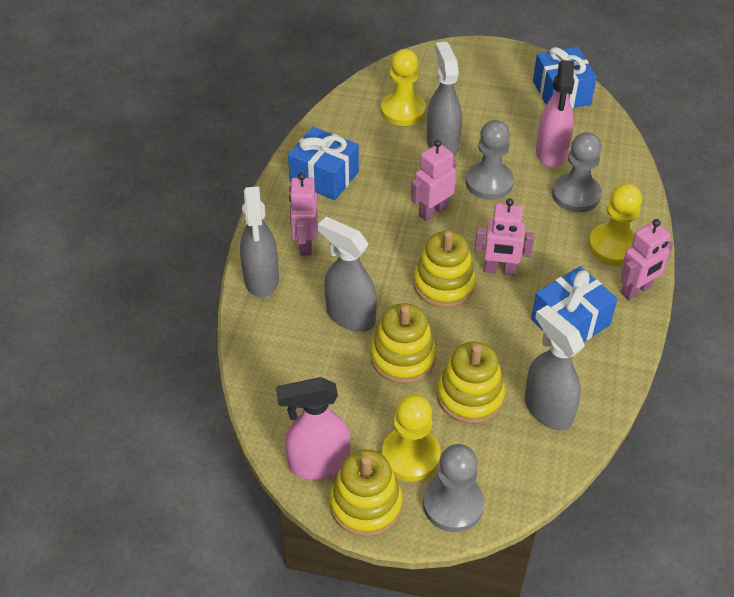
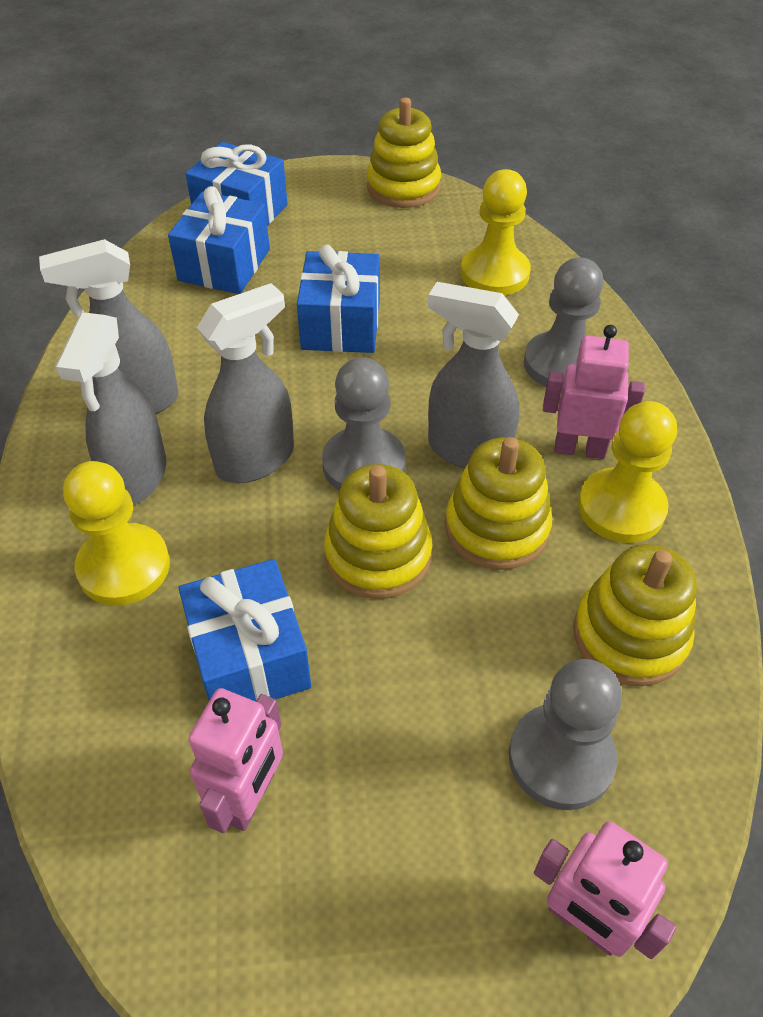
blue gift: [288,127,359,200] [531,266,617,342] [533,47,597,108] = 3 -> [168,186,270,294] [178,559,311,701] [186,142,287,225] [297,245,380,353] = 4
pink robot: [289,173,318,256] [411,140,457,221] [475,198,534,275] [620,219,673,300] = 4 -> [188,688,283,833] [534,821,676,959] [543,325,645,459] = 3
pink spray bottle: [276,377,350,480] [536,60,575,168] = 2 -> none = 0

